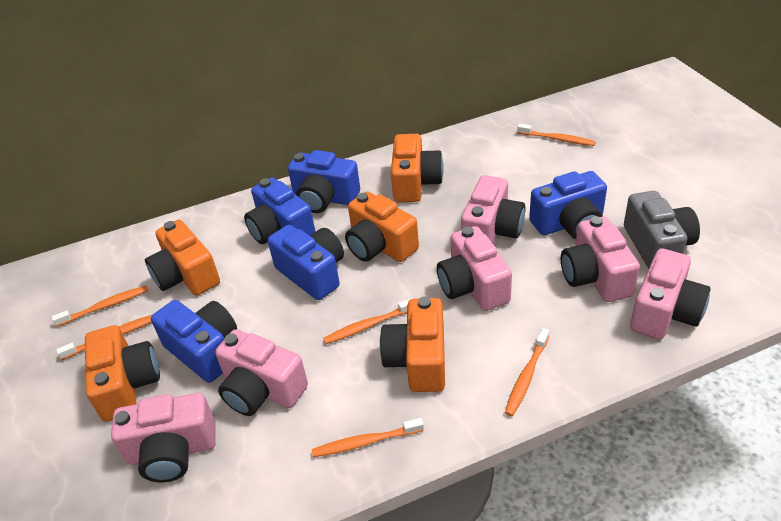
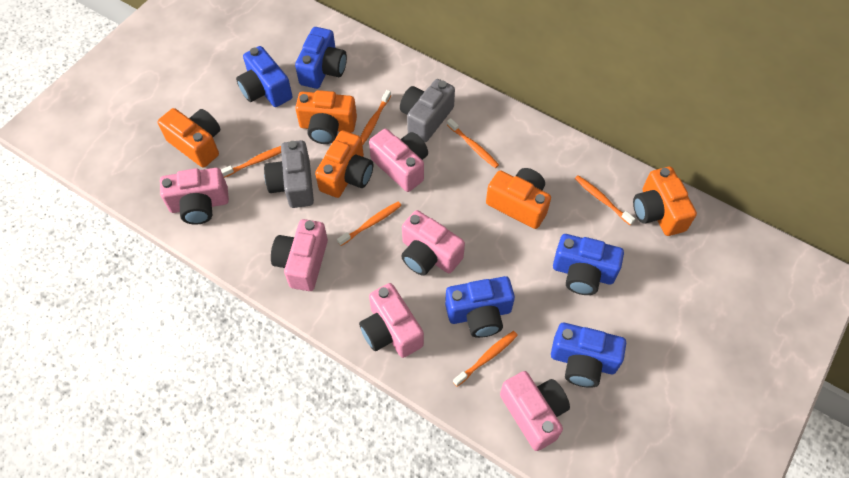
grey camera: [624,191,700,269] = 1 -> [264,140,314,208] [400,79,455,142] = 2

